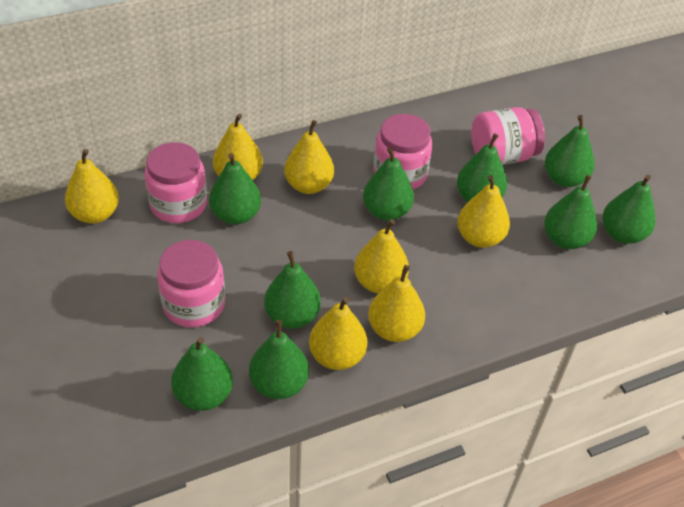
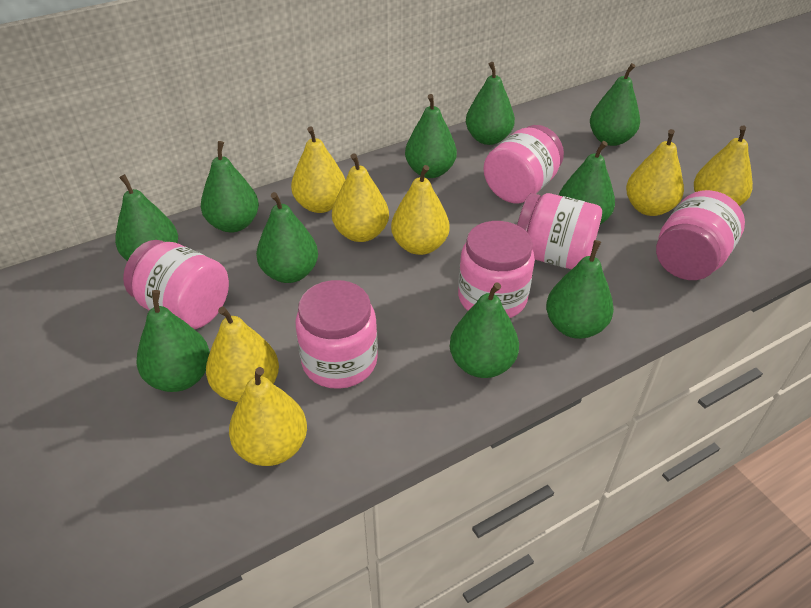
green pear: [171,337,233,411] [209,153,261,225] [249,320,309,399] [264,251,321,329] [363,147,414,221] [457,133,507,202] [544,175,597,249] [545,115,595,187] [603,175,655,244] = 9 -> [115,174,178,261] [136,290,210,392] [201,141,259,232] [256,192,318,283] [405,94,457,178] [450,282,519,378] [466,62,515,145] [546,240,614,339] [559,141,615,224] [590,63,640,146] = 10
pink jar: [145,142,207,223] [157,240,225,327] [373,114,433,190] [471,107,545,165] = 4 -> [123,240,229,329] [295,280,378,389] [458,221,535,318] [483,125,564,203] [517,193,602,269] [656,190,745,280] = 6

